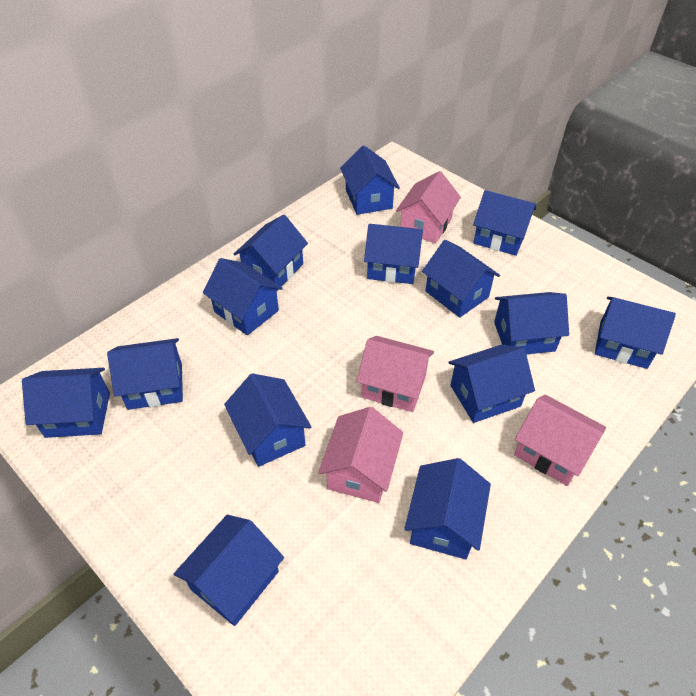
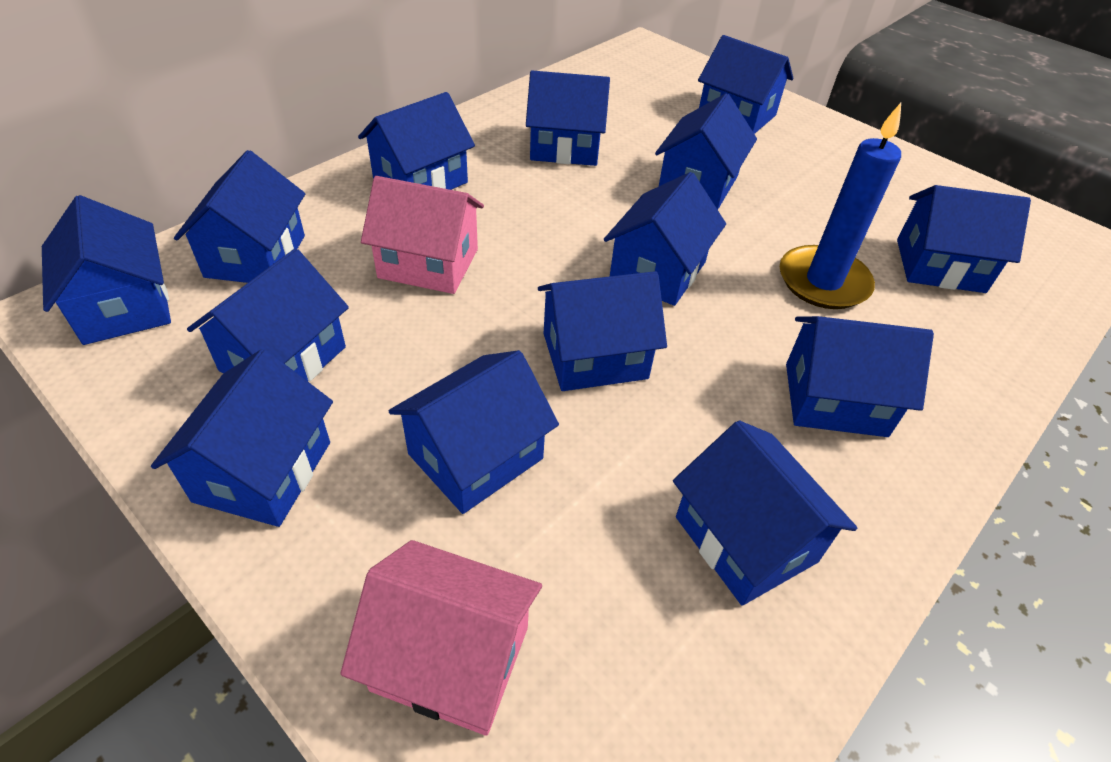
blue candle: none = 0 -> [780,103,901,309] = 1
pink house: [318,407,403,503] [356,336,434,412] [396,171,461,243] [514,395,606,486] = 4 -> [340,540,542,736] [361,176,484,294] = 2

